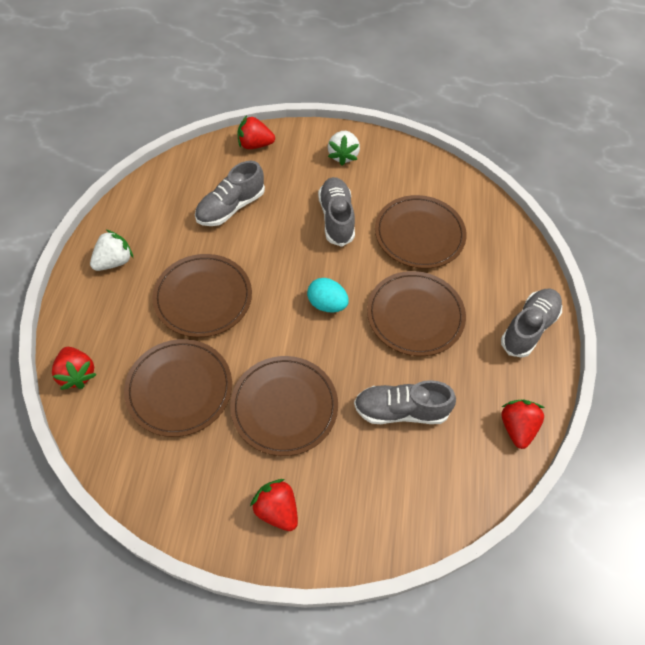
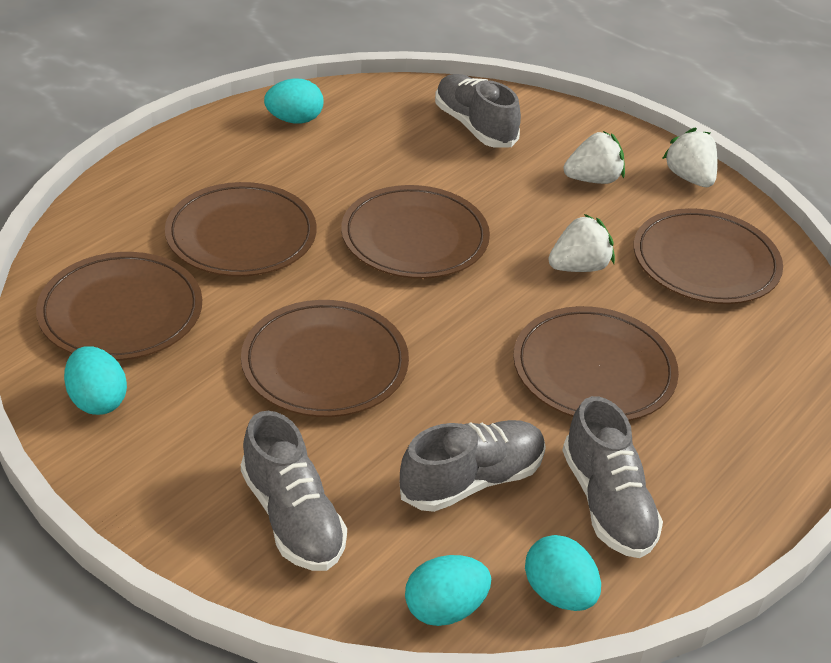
brown plate: [124,339,232,437] [152,254,252,337] [230,356,338,456] [367,271,466,356] [375,195,466,269] = 5 -> [36,252,202,361] [165,182,317,277] [241,300,409,417] [341,185,490,279] [513,306,679,421] [634,208,783,304] = 6
red strawberry: [52,347,97,390] [238,115,275,149] [250,479,298,531] [501,400,545,449] = 4 -> none = 0
turquoise egg: [307,278,349,312] = 1 -> [64,346,127,415] [264,78,323,124] [405,555,491,626] [525,535,601,611] = 4
white strawberry: [90,230,133,271] [328,131,360,166] = 2 -> [548,214,615,272] [563,131,625,184] [662,128,718,187] = 3

